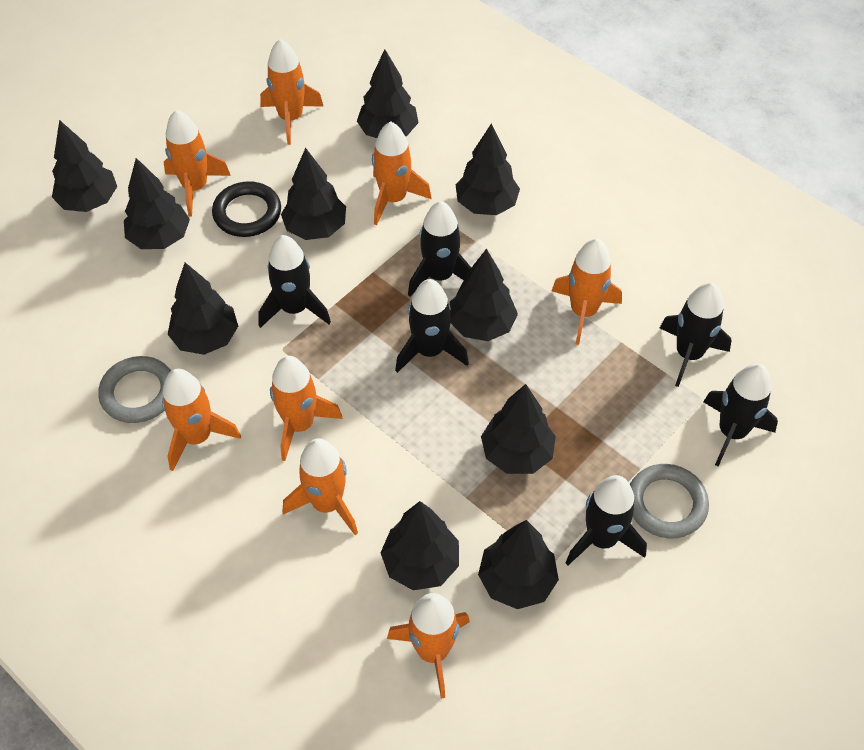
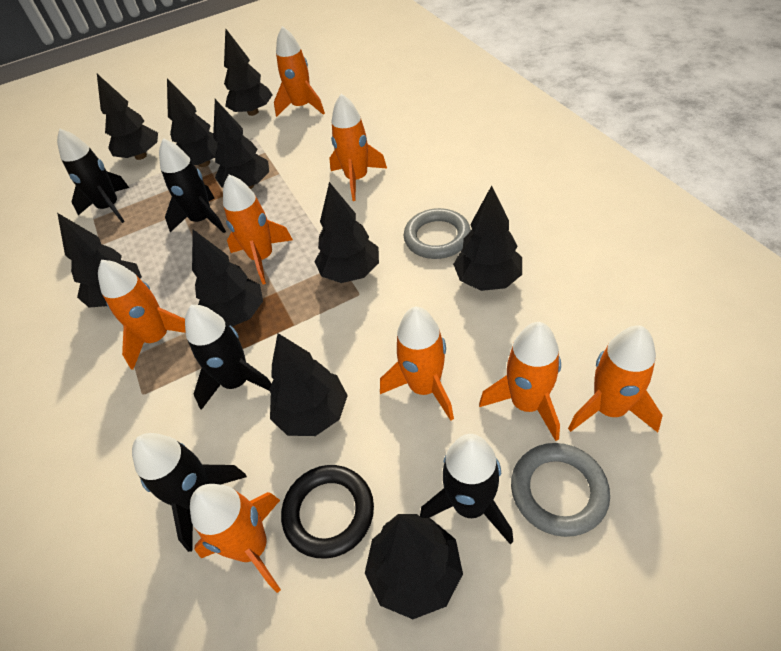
black rocket: [258,235,331,328] [395,279,469,373] [408,201,471,297] [566,475,647,565] [660,282,732,387] [703,363,778,466] = 6 -> [57,128,129,223] [132,433,247,552] [159,138,226,233] [185,305,272,410] [420,434,513,545] = 5

